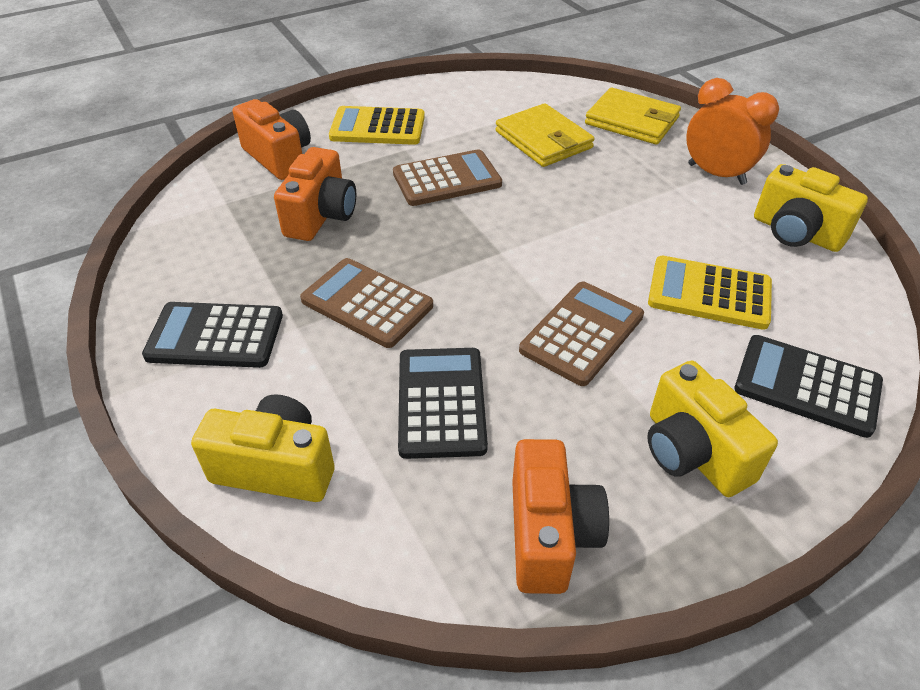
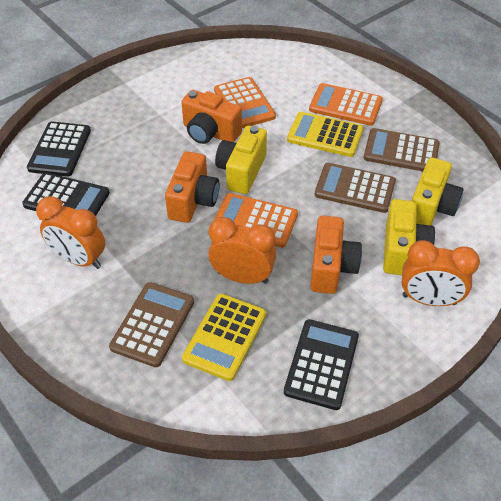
orange calculator: none = 0 -> [213,193,298,248] [214,77,276,128] [309,83,383,126] = 3
orange clock: [686,78,779,185] = 1 -> [36,196,105,269] [208,217,276,284] [402,240,480,306] = 3
yellow wallet: [496,103,595,167] [585,88,681,145] = 2 -> none = 0

